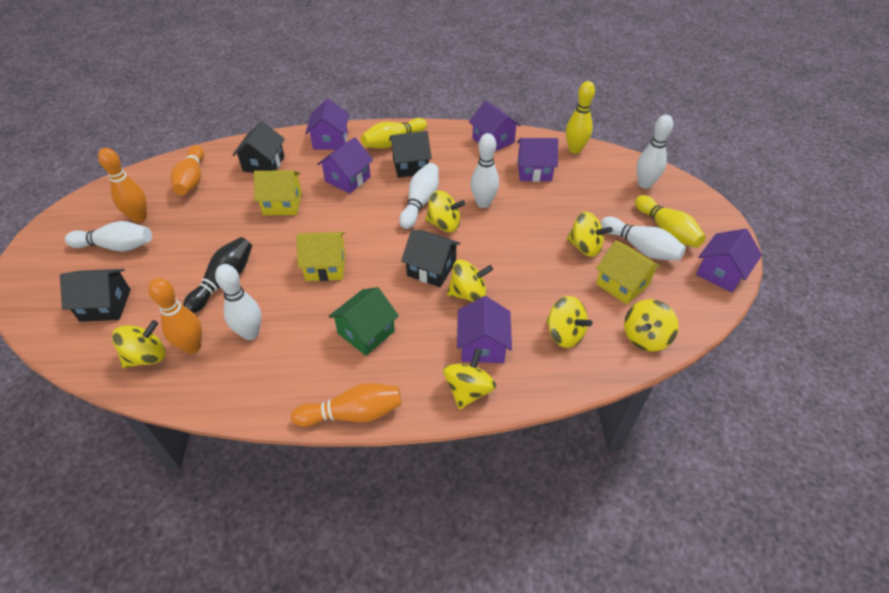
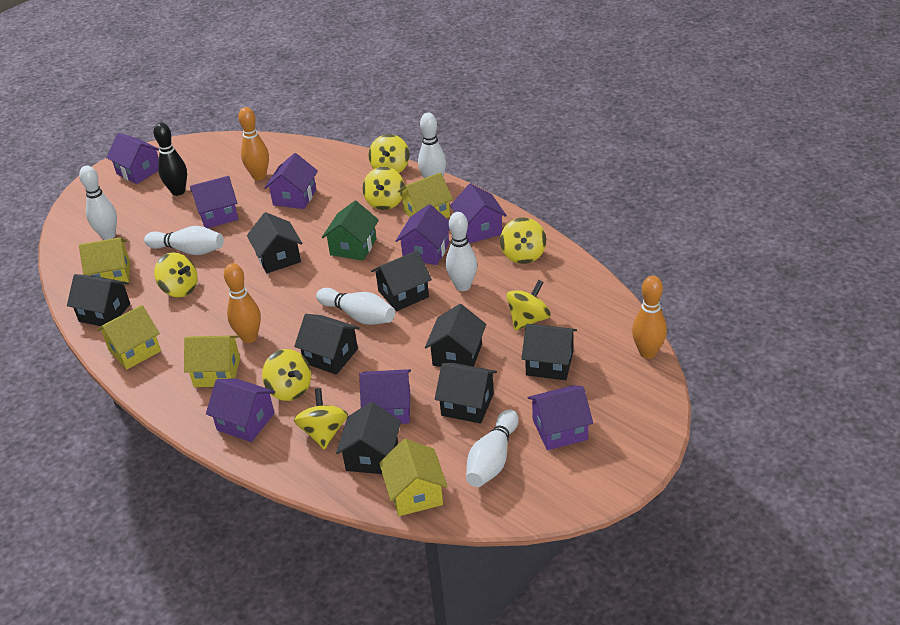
black house: [60,269,131,322] [233,121,285,173] [389,131,432,178] [401,230,461,287] = 4 -> [67,274,130,326] [247,212,303,273] [294,314,360,375] [336,402,401,474] [371,250,432,311] [425,304,486,367] [435,363,497,424] [521,324,577,380] = 8
orange bowling pin: [98,148,147,223] [148,278,202,354] [170,145,204,195] [291,383,402,427] = 4 -> [224,263,261,343] [238,107,269,180] [632,276,667,359] = 3
purple house: [305,99,349,150] [317,137,373,194] [457,296,512,363] [469,100,521,151] [517,138,558,182] [696,229,762,293] = 6 -> [106,133,159,184] [190,176,238,228] [206,378,275,442] [264,153,318,209] [359,369,411,424] [396,204,450,265] [450,183,507,244] [528,385,593,450] = 8
yellow bowling pin: [361,118,427,149] [566,81,595,154] [635,195,706,248] = 3 -> none = 0
yellow house: [254,170,302,215] [296,232,345,281] [596,241,661,305] = 3 -> [79,237,130,285] [97,305,161,370] [184,335,240,387] [379,439,447,516] [398,173,453,218] = 5

